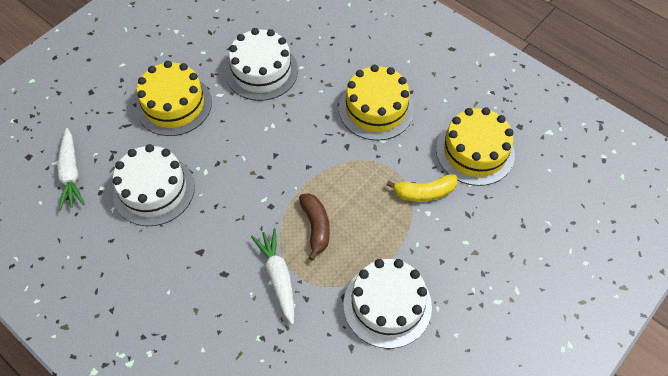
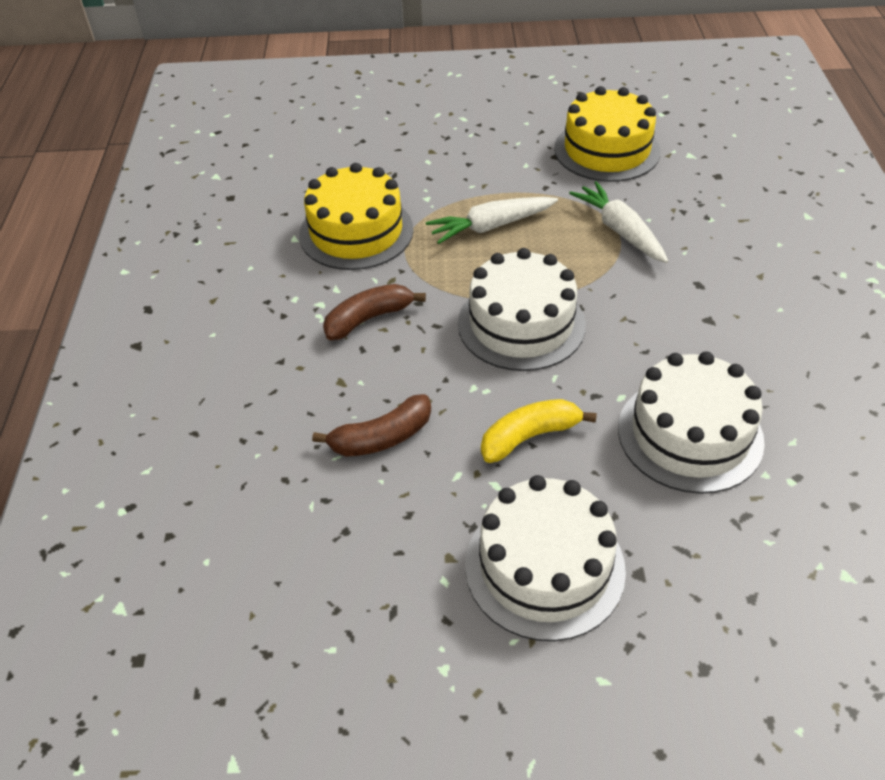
brown banana: [299,193,330,261] = 1 -> [312,394,431,457] [323,284,426,340] = 2
yellow cake: [136,61,212,136] [339,65,414,141] [436,107,515,186] = 3 -> [299,163,414,270] [554,86,661,182] = 2

